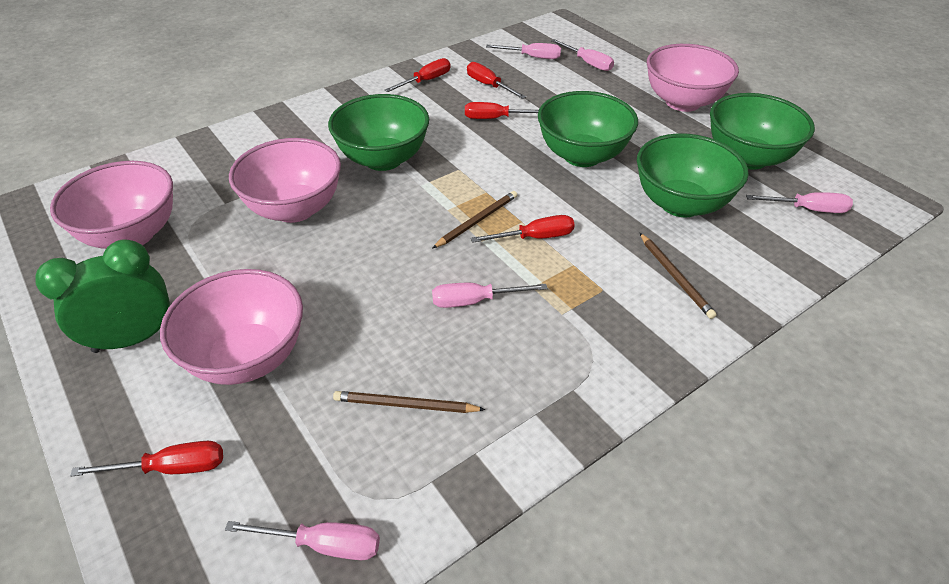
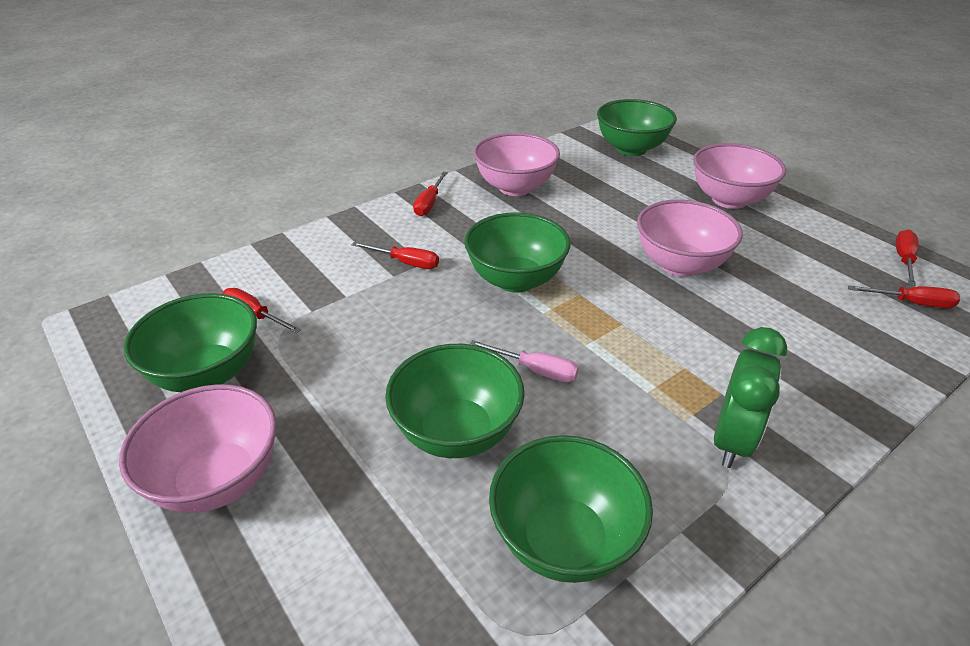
brown pencil: [333,391,486,413] [432,191,517,249] [640,233,717,319] = 3 -> none = 0
green bowl: [328,94,429,171] [538,91,638,167] [637,133,749,217] [710,93,815,170] = 4 -> [124,293,257,392] [385,344,525,458] [464,212,570,293] [489,435,653,583] [597,99,677,156] = 5
pink screwdriver: [225,521,380,560] [432,283,548,308] [486,43,561,59] [551,39,614,71] [746,192,853,213] = 5 -> [470,340,579,383] = 1

